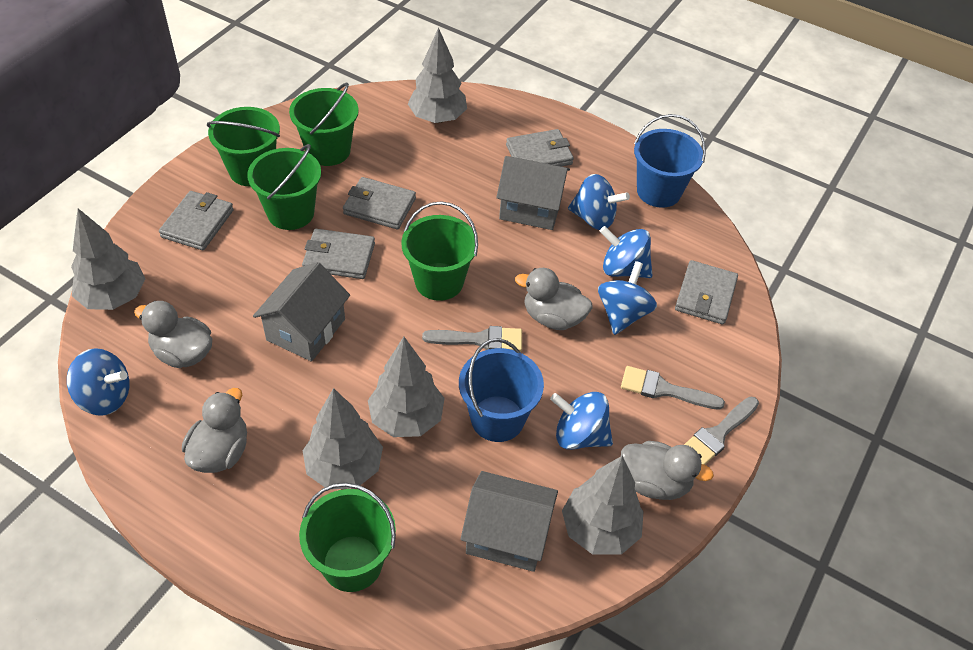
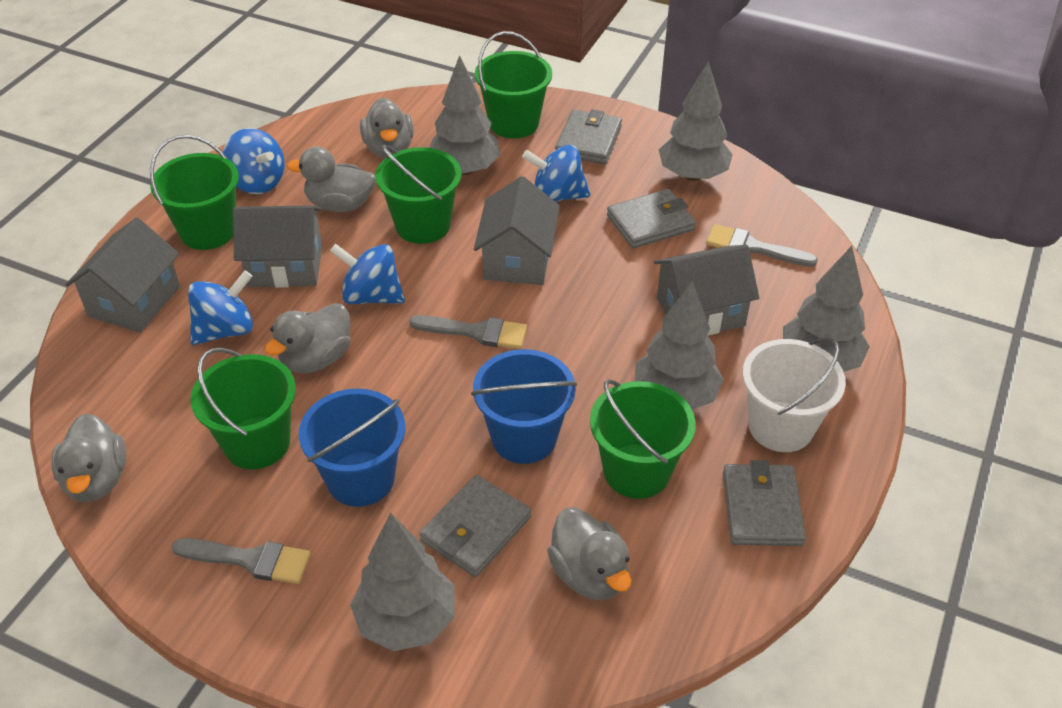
blue spinning top: [67,348,130,416] [550,392,613,450] [568,174,630,230] [598,261,657,335] [600,226,653,278] = 5 -> [188,270,253,345] [223,128,284,194] [330,244,405,304] [522,145,590,202] = 4
grey duck: [134,301,212,368] [182,388,247,473] [515,268,592,330] [621,441,714,500] = 4 -> [51,413,126,502] [265,303,351,373] [287,147,376,212] [360,97,414,158] [547,507,631,600] = 5
grey house: [253,262,350,362] [461,471,558,572] [496,156,570,230] = 3 -> [65,218,180,333] [233,205,322,288] [474,176,560,285] [654,245,759,336] = 4
grey wallet: [159,191,234,250] [302,229,375,279] [343,177,416,229] [506,129,574,167] [675,260,738,324] = 5 -> [419,475,531,577] [555,109,622,164] [607,189,696,249] [723,460,806,546] = 4
white bucket: none = 0 -> [743,337,846,452] = 1

